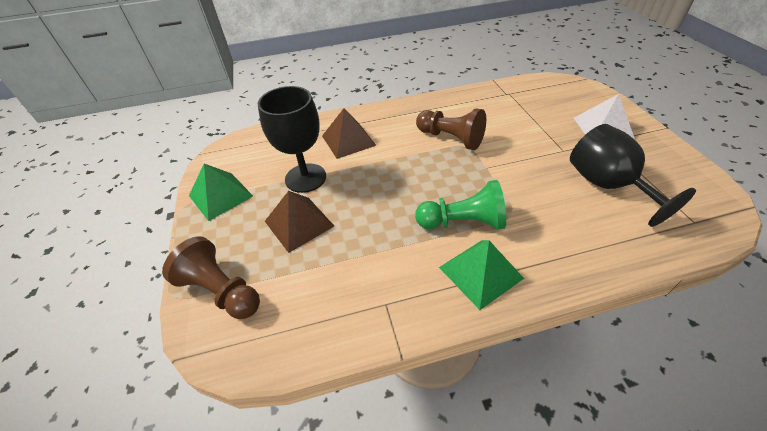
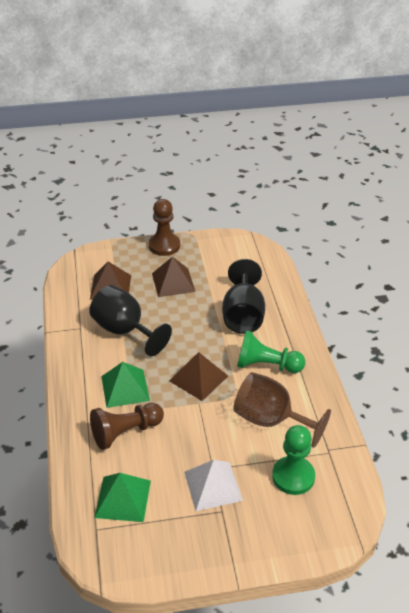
brown goblet: none = 0 -> [233,372,331,448] = 1
brown pyramid: [265,191,334,253] [322,108,376,159] = 2 -> [90,261,131,300] [152,256,195,297] [169,352,228,401] = 3
green pawn: [415,180,506,230] = 1 -> [237,330,305,373] [272,425,315,495] = 2

